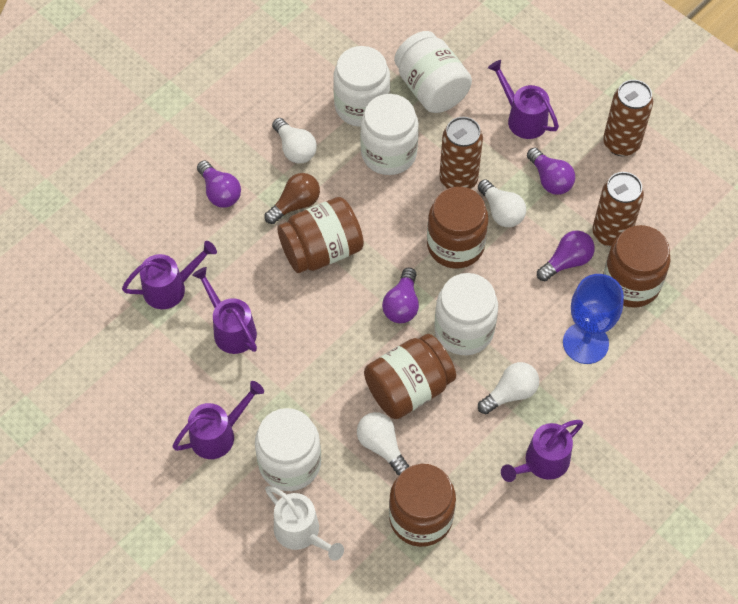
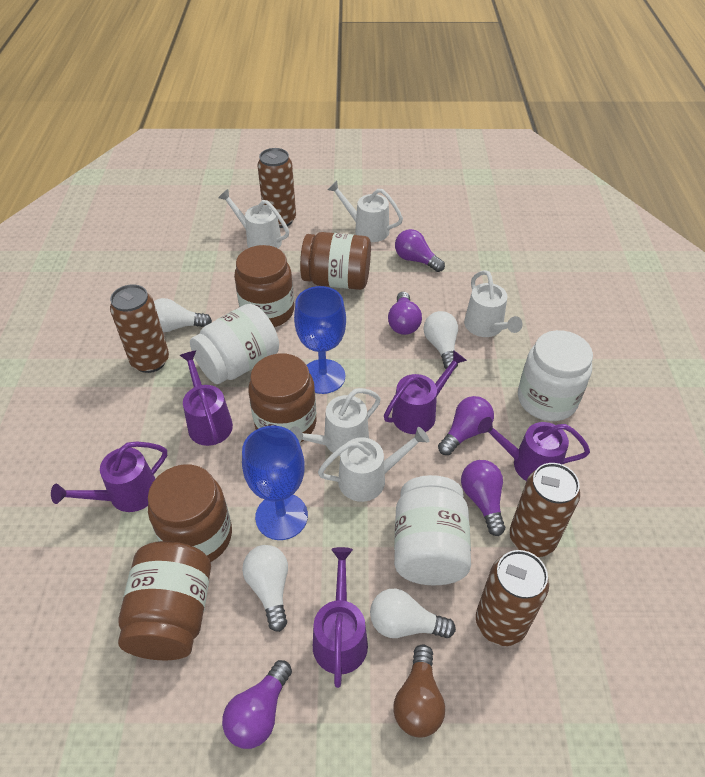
blue goblet: [563,274,624,364] = 1 -> [242,426,308,540] [294,286,346,394] = 2
brown can: [439,117,483,189] [592,172,644,247] [603,80,653,156] = 3 -> [110,284,169,373] [257,148,296,228] [476,550,549,646] [510,463,580,557] = 4
purple light bulb: [197,160,241,208] [382,268,419,323] [527,148,575,195] [537,231,595,281] = 4 -> [222,660,292,749] [388,292,422,335] [395,229,445,272] [438,396,494,455] [461,460,505,536] = 5
white jar: [255,408,321,491] [333,46,390,127] [360,94,419,175] [394,31,472,113] [434,273,498,355] = 5 -> [190,304,279,384] [394,475,471,585] [518,330,593,421] = 3
white watering can: [265,486,344,561] = 1 -> [218,189,289,248] [290,388,381,456] [318,427,429,502] [328,181,403,242] [464,270,523,337] = 5

